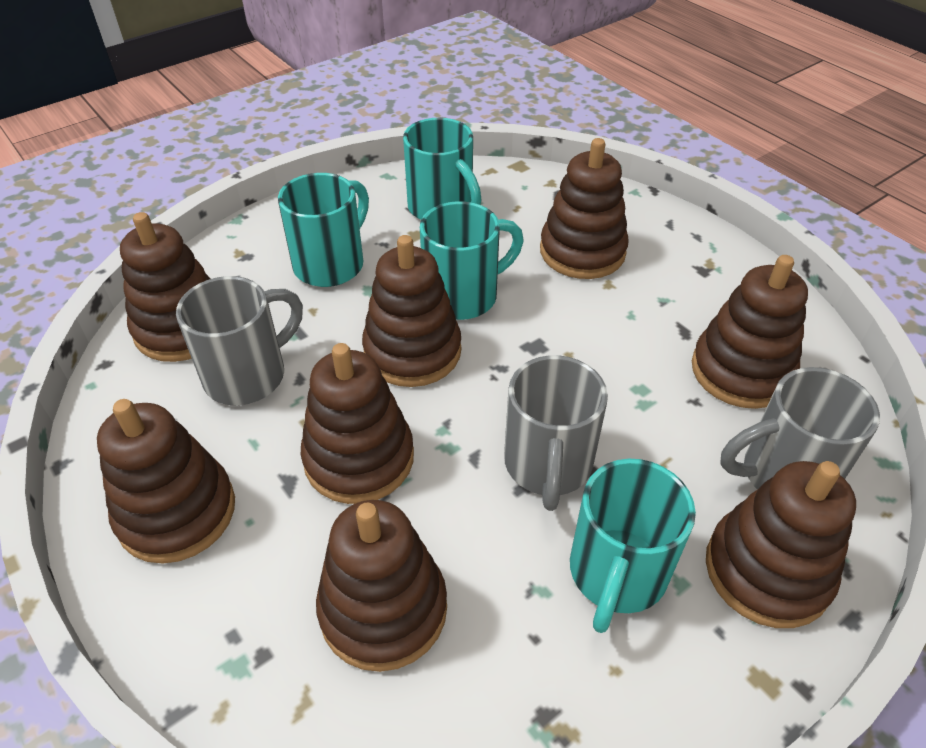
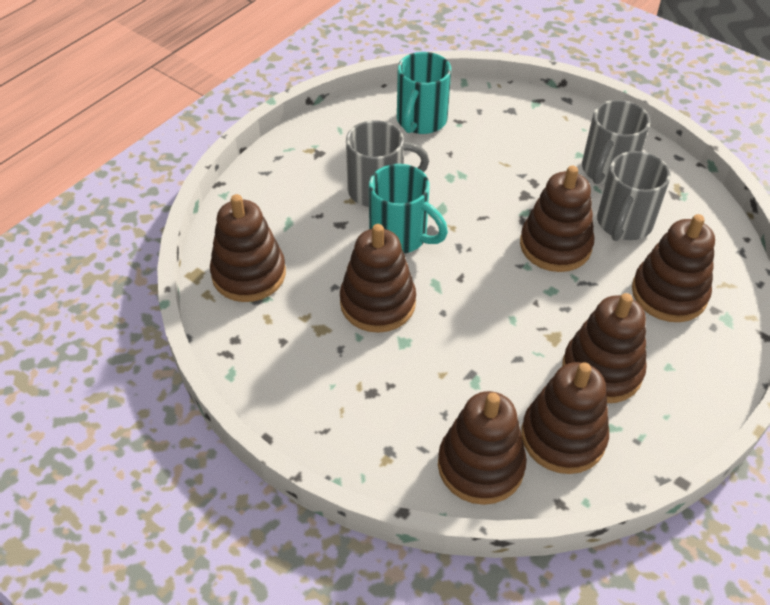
brown stacking toy: [97,399,235,564] [120,212,210,362] [301,343,414,504] [316,500,447,672] [362,235,461,387] [540,138,629,279] [692,255,808,409] [706,461,856,628] = 8 -> [210,194,286,302] [340,224,416,333] [438,391,527,505] [520,166,594,272] [521,362,609,474] [562,293,647,403] [632,214,715,322] = 7
turquoise mug: [278,173,369,287] [403,118,482,220] [420,201,524,320] [570,459,696,633] = 4 -> [369,164,448,253] [397,52,451,134] = 2

